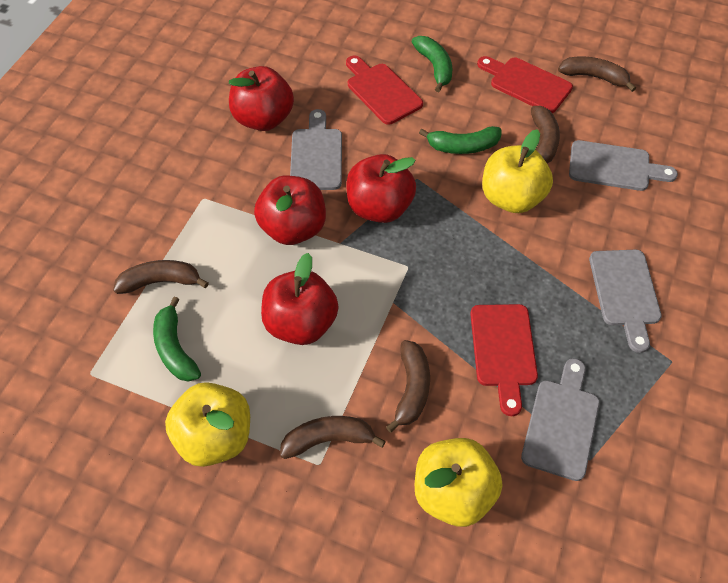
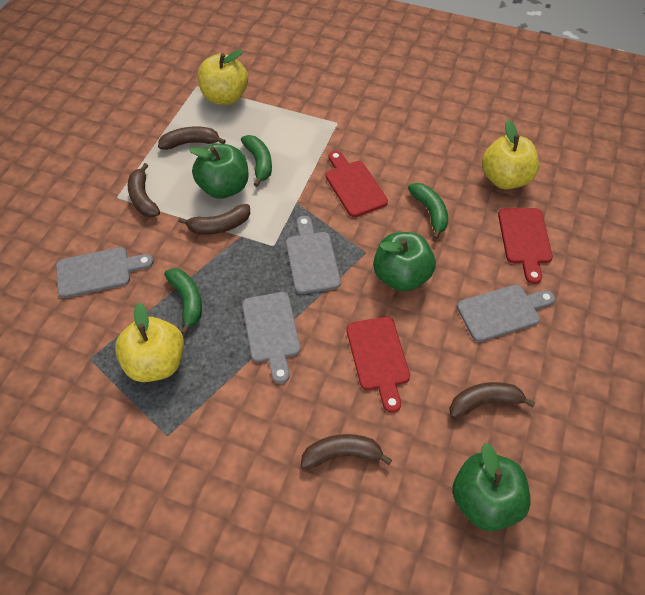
green apple: none = 0 -> [189,143,249,199] [373,232,436,292] [452,443,531,531] = 3
red apple: [229,66,294,131] [254,176,326,245] [261,253,339,345] [346,154,416,223] = 4 -> none = 0

